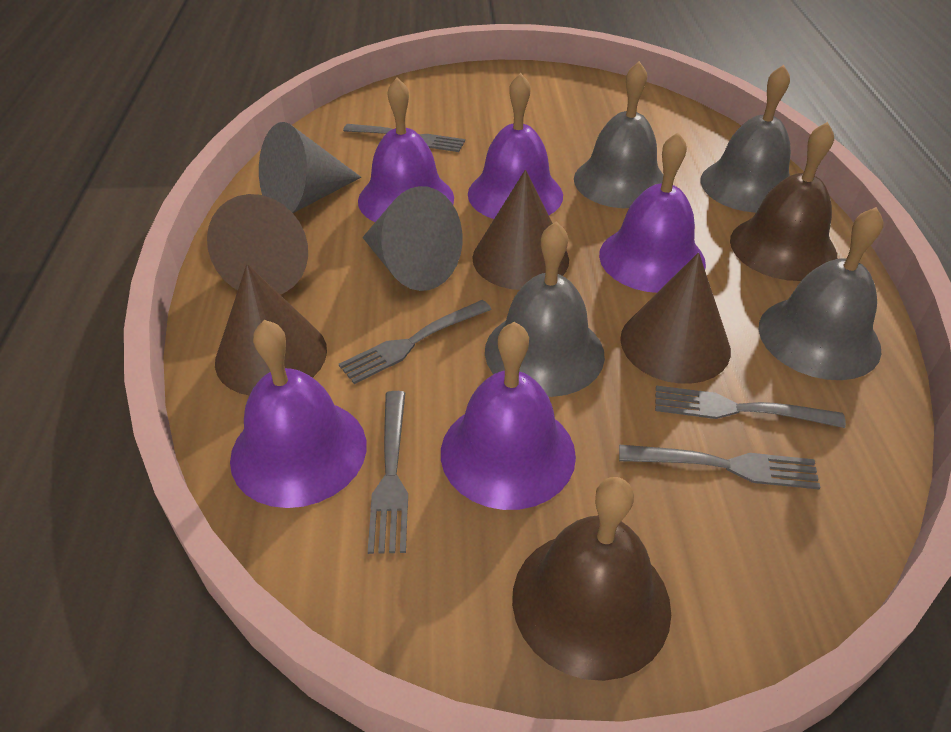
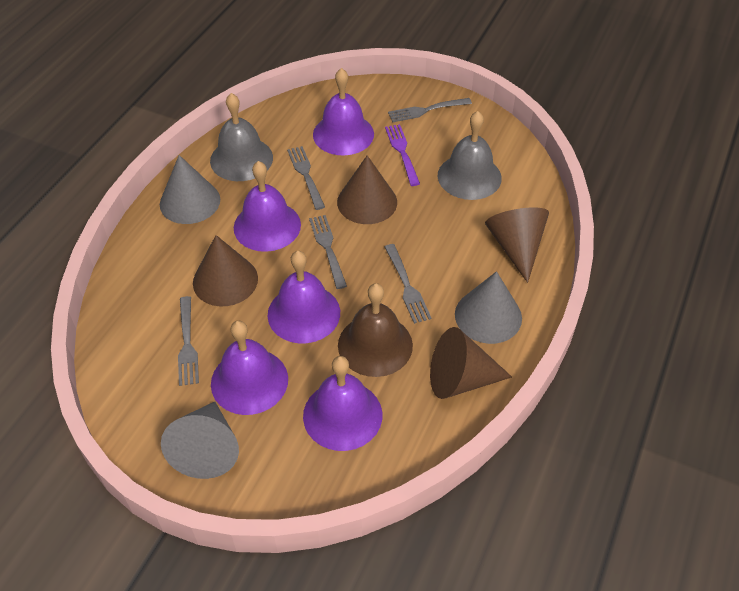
brown bell: [512,477,671,681] [730,122,837,281] = 2 -> [338,283,413,377] = 1
grey bell: [485,222,605,397] [574,61,663,208] [701,65,791,213] [759,207,883,380] = 4 -> [210,93,273,181] [438,111,502,200] = 2
grey cone: [259,122,361,213] [362,186,462,291] = 2 -> [160,155,220,224] [161,402,239,479] [455,271,522,344] = 3
purple fork: none = 0 -> [385,124,420,186] = 1

